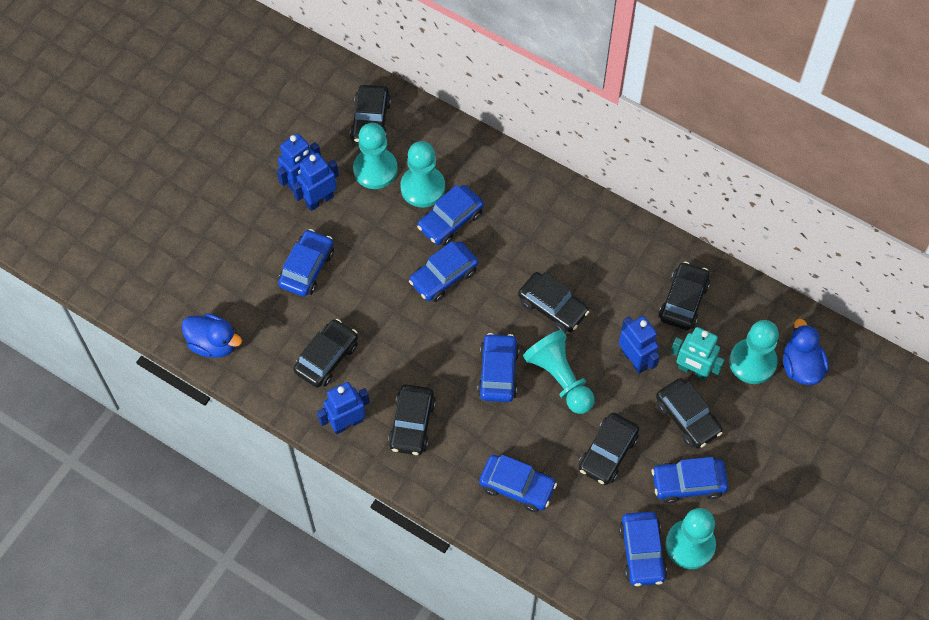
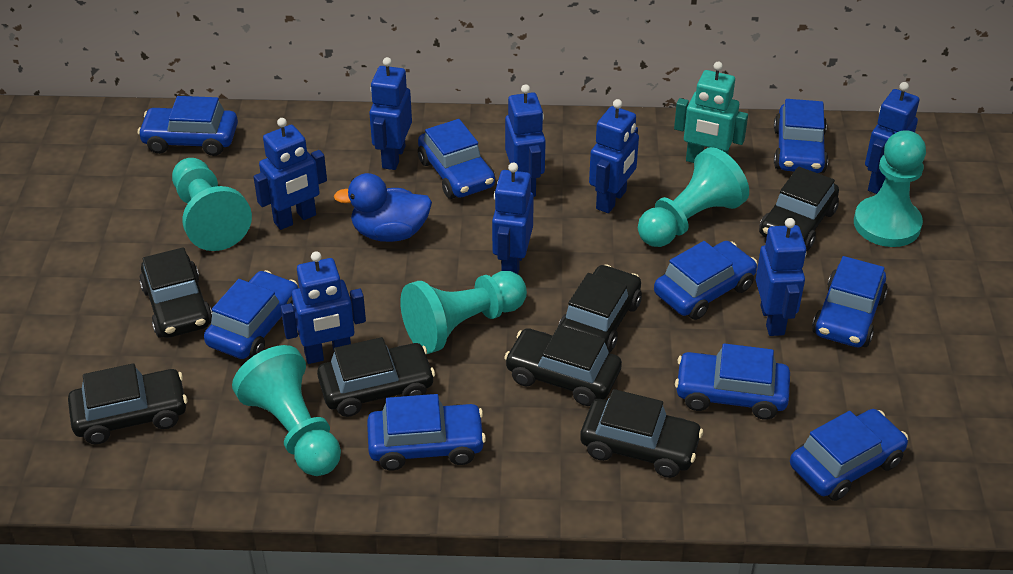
blue car: [278,229,334,297] [409,241,478,302] [417,185,484,246] [477,333,519,402] [479,455,557,512] [619,512,667,586] [652,457,728,504] = 7 -> [138,96,238,156] [204,270,298,359] [367,394,486,471] [418,119,495,199] [654,241,757,320] [675,343,790,420] [774,99,828,173] [790,409,908,501] [812,256,888,347] = 9
blue duck: [181,313,242,358] [783,319,829,385] = 2 -> [334,173,432,242] = 1
blue robot: [277,133,321,192] [292,153,339,211] [317,382,370,434] [619,316,660,374] = 4 -> [253,118,327,230] [281,251,366,364] [369,57,412,170] [492,163,534,274] [505,84,546,197] [589,99,639,213] [756,218,807,336] [865,82,919,194] = 8

